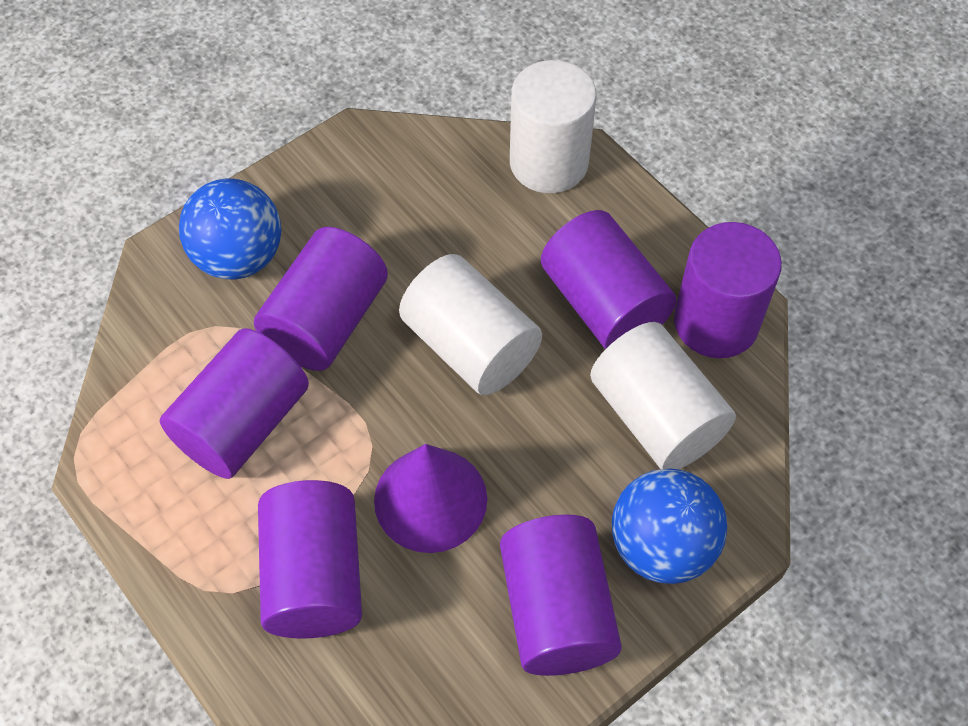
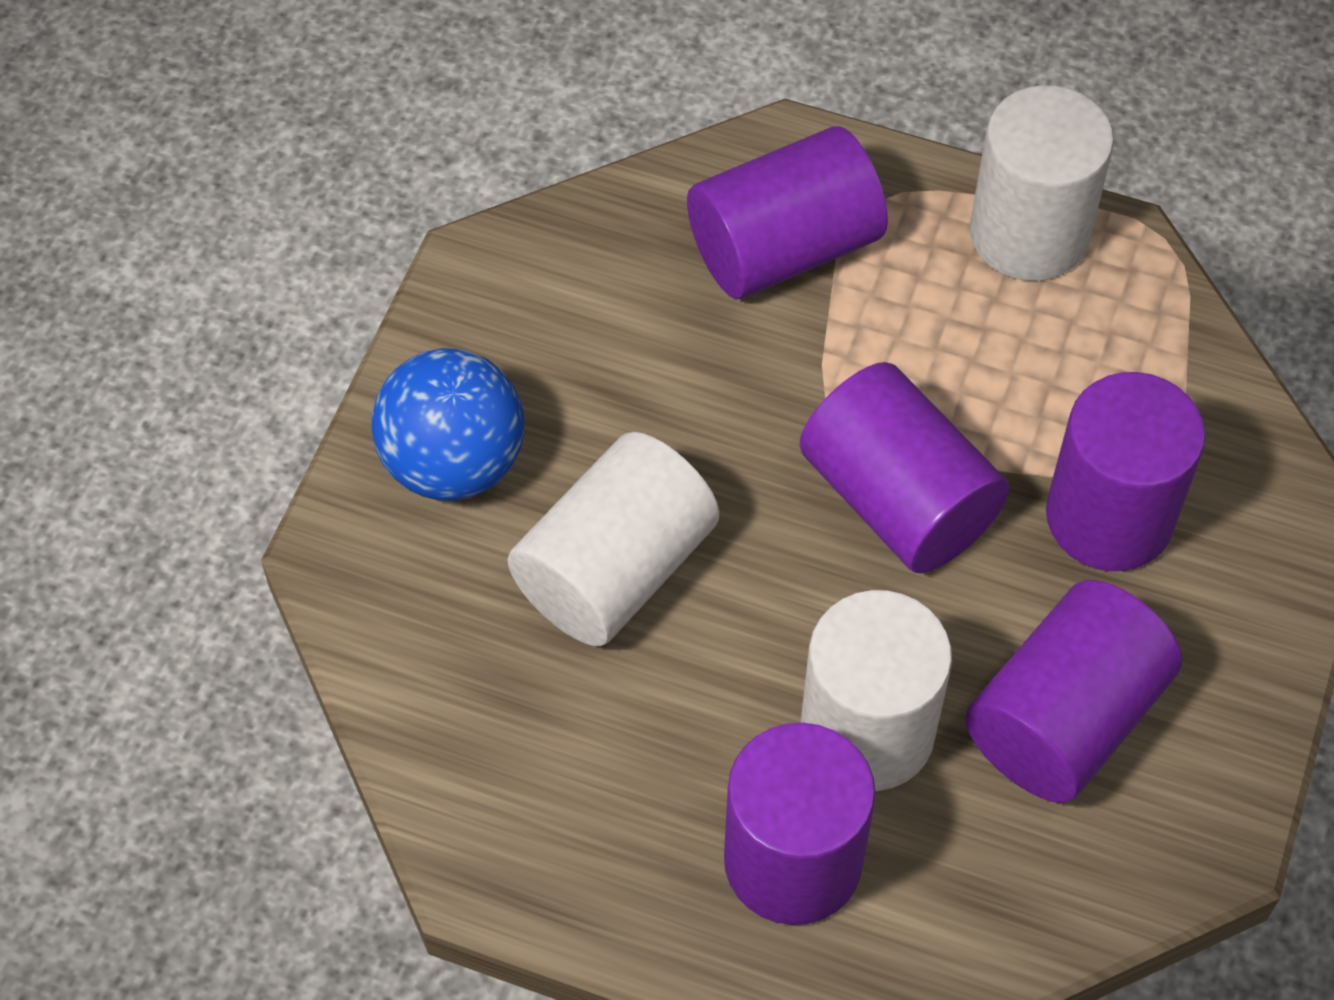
blue ball: [179,178,282,279] [612,468,727,584] = 2 -> [372,348,524,501] = 1
purple cone: [374,444,487,553] = 1 -> none = 0
purple cylinder: [160,328,309,479] [254,227,388,371] [258,480,362,639] [500,515,622,676] [541,210,677,349] [674,222,782,358] = 6 -> [687,126,888,299] [724,723,876,925] [799,362,1010,573] [965,580,1182,803] [1046,372,1206,571] = 5

